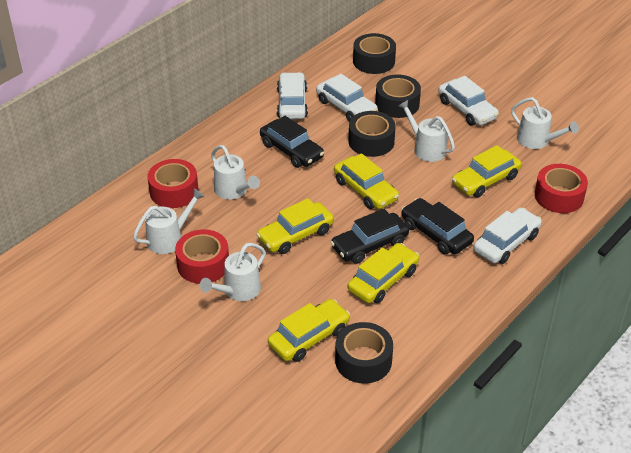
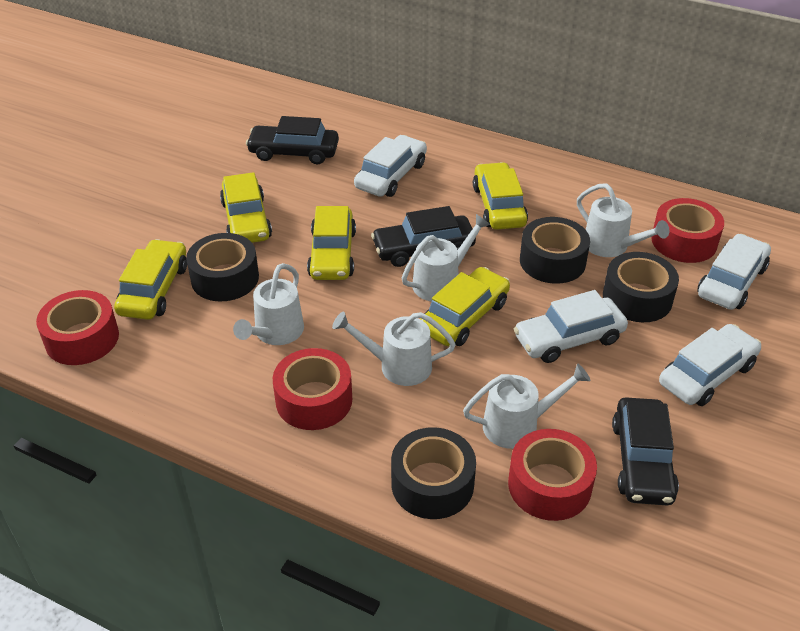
red tape: [148,159,199,208] [175,229,229,284] [535,164,588,213] = 3 -> [36,290,119,365] [273,348,352,430] [508,429,597,521] [651,198,724,263] = 4

